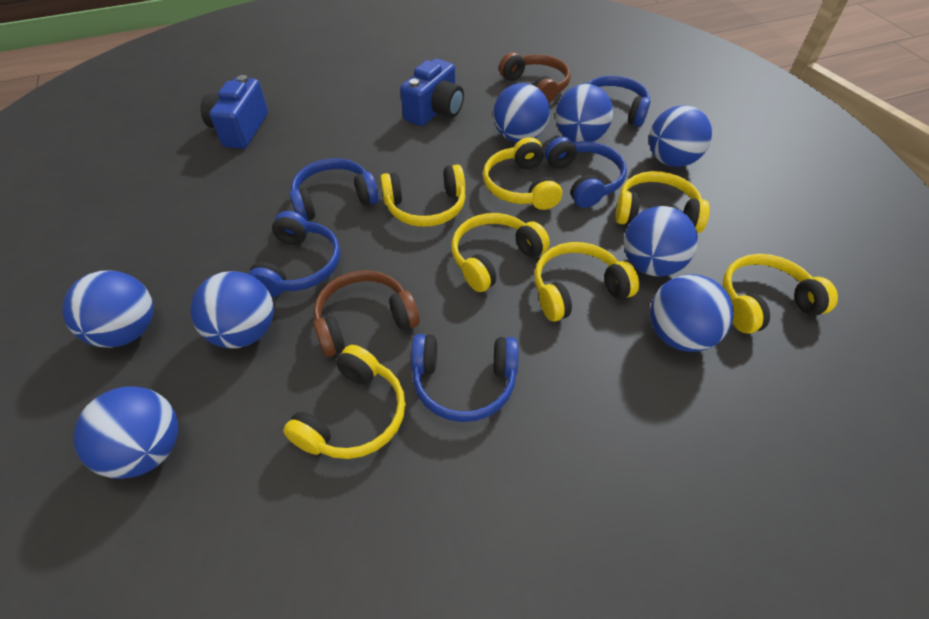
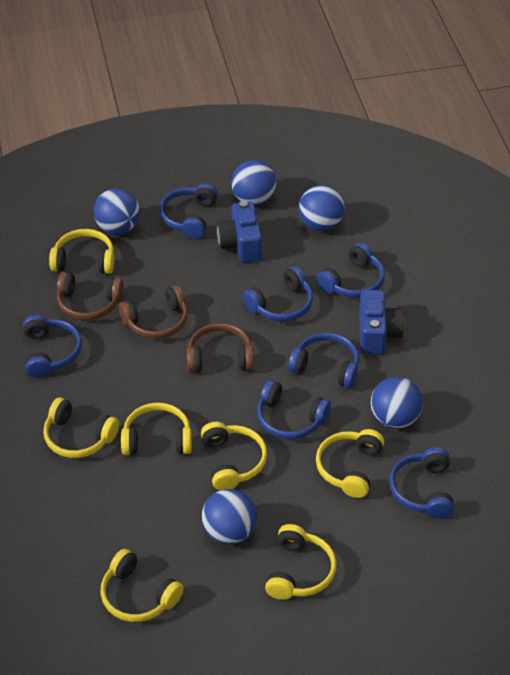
blue ball: [62,271,153,348] [73,386,178,479] [190,271,274,349] [493,83,550,142] [555,84,613,142] [624,206,698,277] [649,105,712,167] [650,274,734,352] = 8 -> [94,188,140,235] [201,489,257,545] [231,160,276,205] [299,185,345,231] [371,377,423,429] = 5
blue headphones: [248,211,341,297] [290,158,379,220] [411,334,519,422] [545,137,627,208] [582,76,650,127] = 5 -> [23,314,82,378] [159,183,218,239] [243,266,313,322] [257,380,331,439] [288,333,359,388] [316,242,385,298] [389,447,454,519] = 7
brown headphones: [313,270,420,357] [499,52,570,103] = 2 -> [57,272,124,320] [118,285,188,339] [187,323,254,372] = 3

